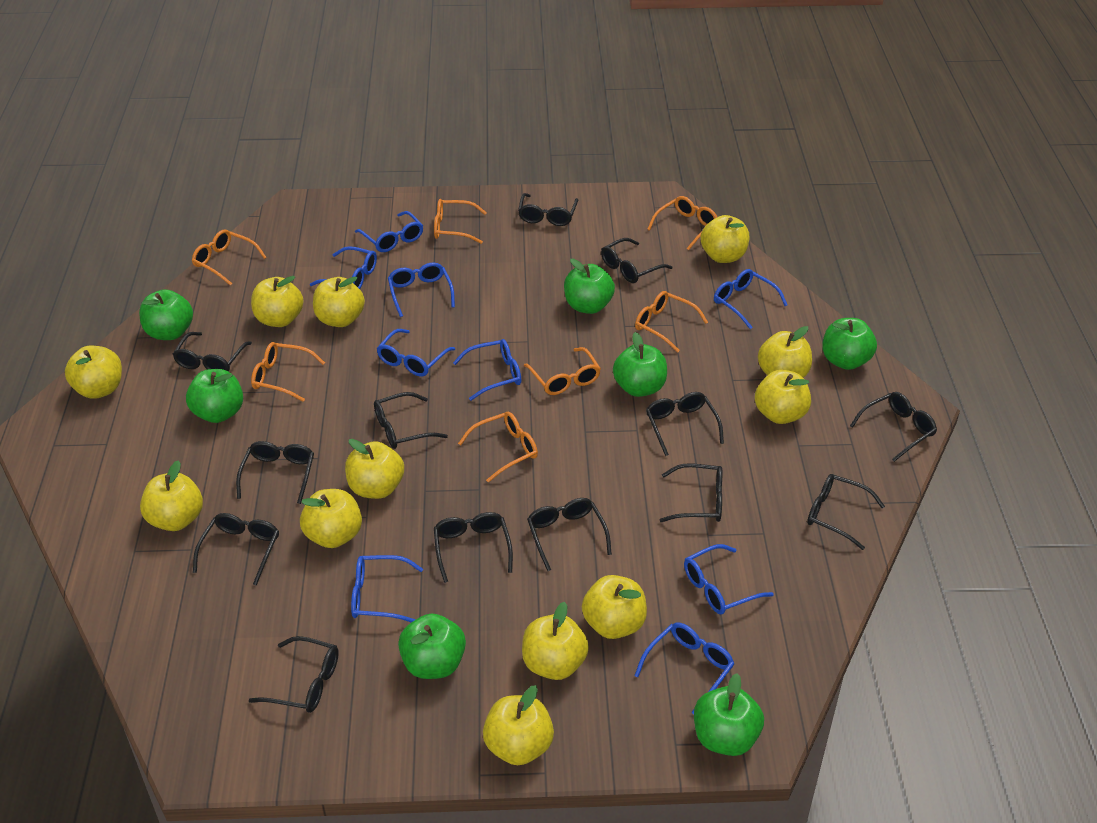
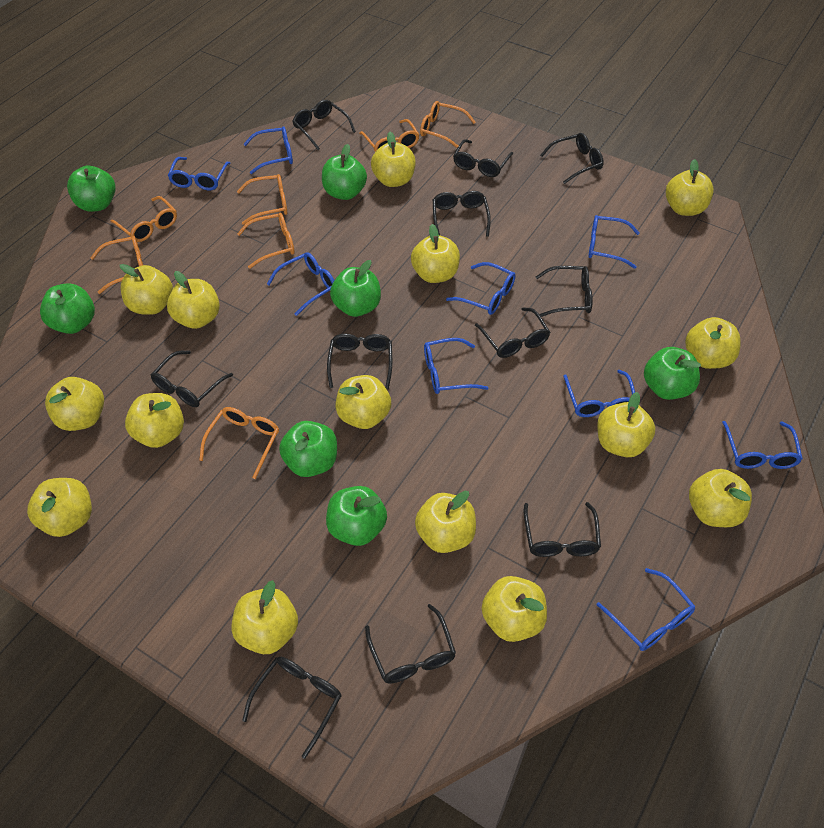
black glasses: [173,332,252,372] [193,513,279,586] [236,441,314,504] [249,636,339,713] [374,392,448,449] [434,512,513,583] [518,193,578,226] [527,498,612,571] [601,238,673,283] [646,392,724,456] [660,463,722,522] [807,474,885,550] [850,392,937,462] = 13 -> [151,350,233,407] [242,657,342,759] [292,100,356,150] [327,333,392,389] [365,604,456,683] [433,191,491,237] [453,139,513,177] [475,307,550,358] [524,502,601,557] [536,266,593,317] [540,133,604,184] = 11
yellow apple: [65,346,122,399] [140,460,203,531] [251,276,303,327] [300,489,362,548] [313,276,365,327] [345,439,404,499] [483,685,554,765] [522,602,589,680] [582,575,647,639] [701,215,750,263] [755,370,811,424] [758,326,812,378] = 12 -> [27,478,92,537] [45,377,104,431] [120,264,173,315] [125,393,184,448] [167,271,220,329] [231,580,298,654] [335,375,391,429] [371,132,416,187] [411,224,460,283] [415,491,476,553] [482,576,547,642] [597,392,656,457] [666,159,714,216] [685,317,741,369] [689,469,752,527] = 15

